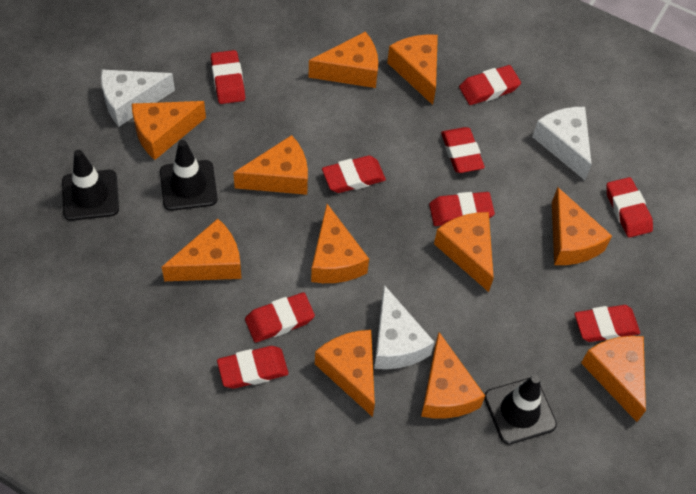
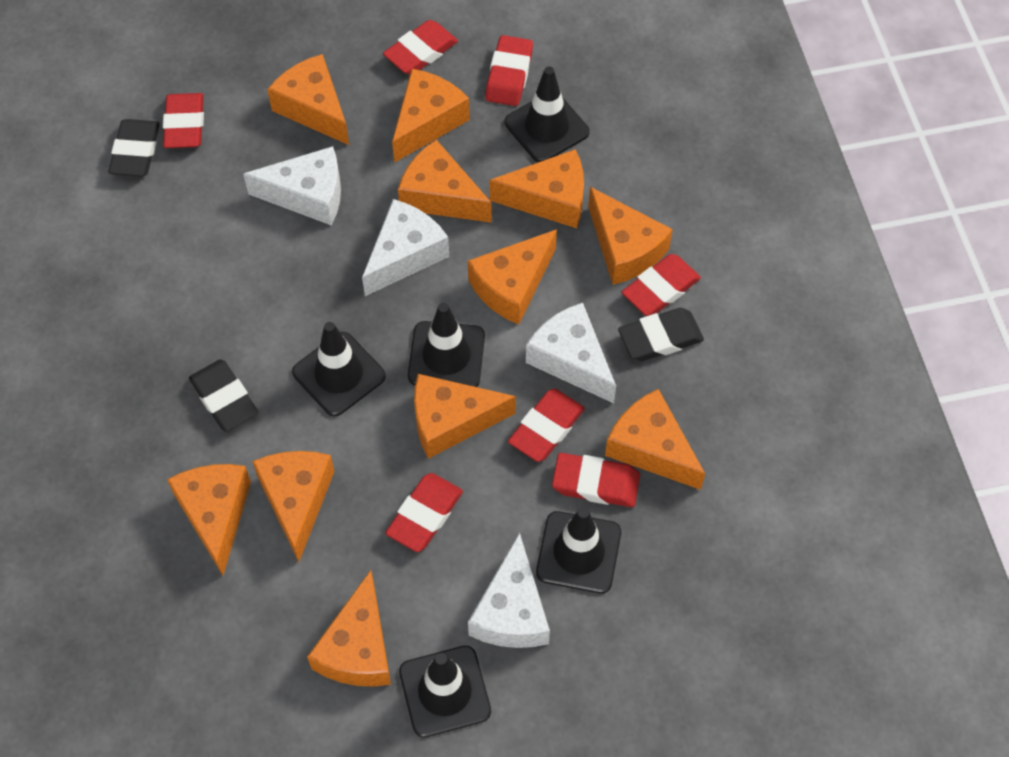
black eraser: none = 0 -> [108,119,160,177] [189,359,258,432] [618,308,704,361] = 3
black traffic cone: [62,150,119,221] [160,140,218,211] [484,375,557,445] = 3 -> [292,322,386,417] [399,646,491,738] [408,303,485,387] [505,67,590,162] [536,507,621,594] = 5
red eraser: [211,50,245,104] [217,346,289,389] [245,292,315,343] [322,156,386,193] [429,192,495,226] [441,127,485,173] [459,65,521,105] [575,305,640,342] [606,177,653,238] = 9 -> [163,93,204,148] [383,20,458,74] [385,473,463,552] [485,35,533,106] [508,389,585,462] [552,453,640,507] [622,254,701,316] = 7
white cheese: [101,69,175,127] [374,285,435,369] [532,107,592,180] = 3 -> [243,146,341,225] [362,199,449,296] [468,533,550,648] [526,303,616,403] = 4

